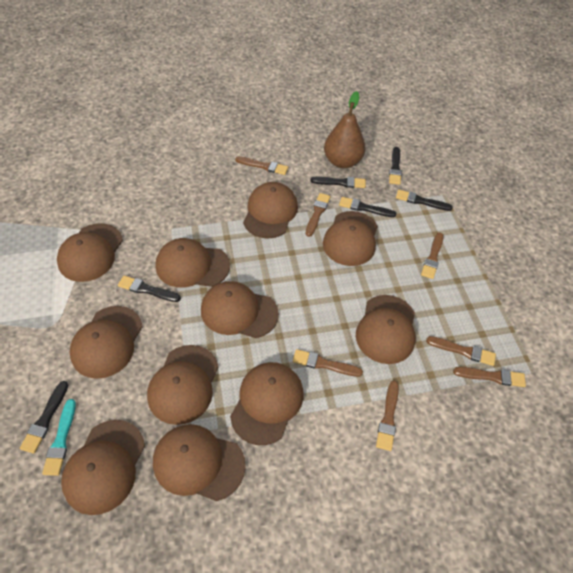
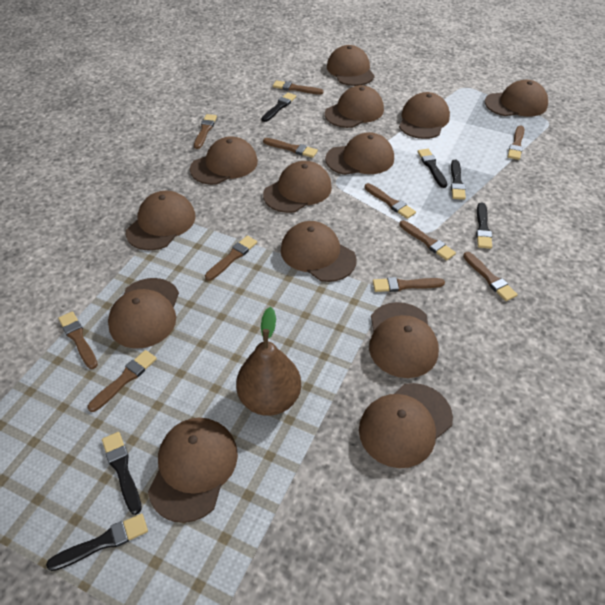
brown brush: [235,156,288,175] [293,349,363,377] [305,193,330,237] [376,380,399,451] [421,232,444,279] [426,336,496,366] [453,367,526,387] = 7 -> [58,311,98,369] [88,350,157,412] [194,114,217,149] [205,236,257,281] [263,138,318,158] [273,80,324,95] [365,183,416,219] [373,277,445,292] [399,220,456,260] [463,252,518,301] [508,125,524,160] = 11
brown cap: [57,223,123,282] [61,420,145,515] [70,306,143,379] [147,345,219,425] [153,424,246,501] [155,238,230,287] [201,281,279,338] [230,362,304,445] [243,182,298,239] [323,211,378,266] [356,295,416,364] = 11 -> [108,278,179,349] [126,191,196,251] [148,418,238,523] [190,136,258,185] [263,161,332,213] [281,221,356,282] [325,85,384,128] [325,132,394,175] [327,45,375,86] [359,383,453,468] [369,302,439,378] [399,92,450,139] [485,80,548,117] = 13
turquoise brush: [42,399,76,476] = 1 -> none = 0

